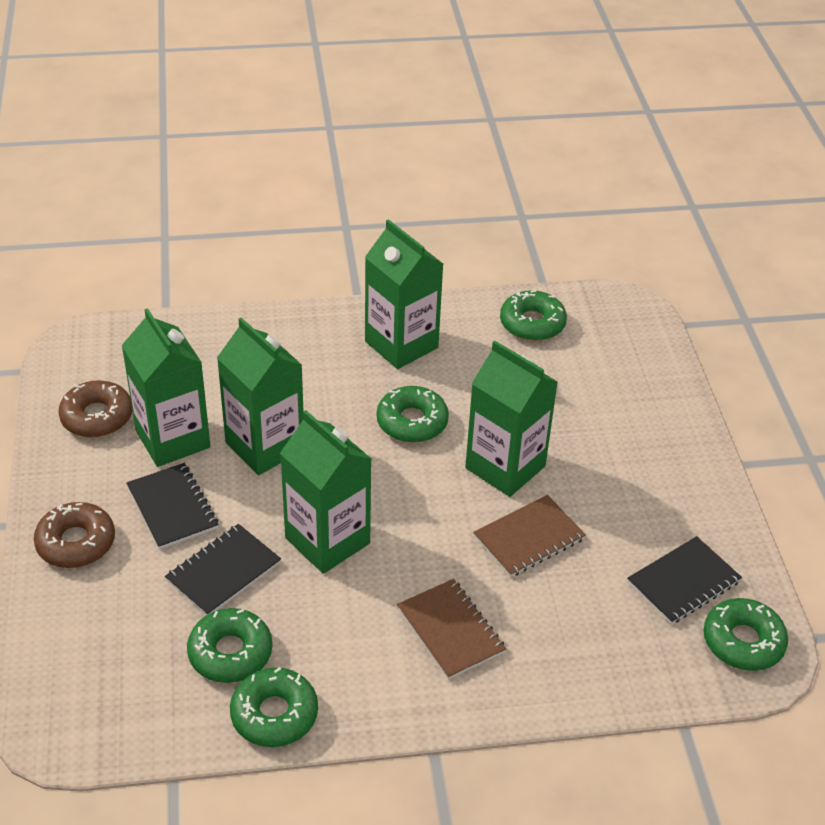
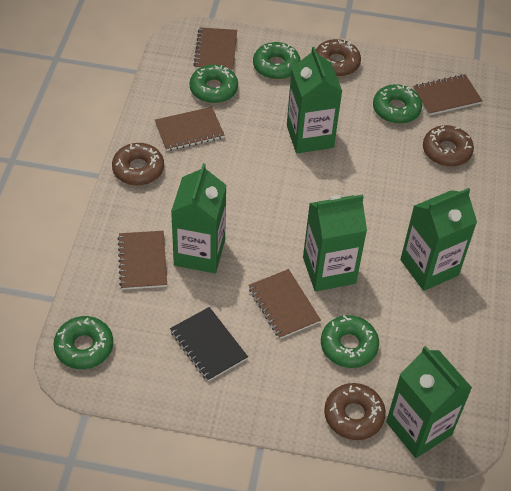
black notebook: [126,463,219,549] [165,524,281,615] [627,536,742,624] = 3 -> [170,307,248,381] = 1
brown donut: [34,502,115,568] [58,380,132,438] = 2 -> [112,143,164,186] [316,39,361,77] [324,383,386,440] [423,125,474,167] = 4
brown notebook: [397,579,506,680] [473,495,586,577] = 2 -> [118,231,167,290] [155,107,225,151] [193,27,237,71] [248,269,321,339] [413,74,482,115] = 5

